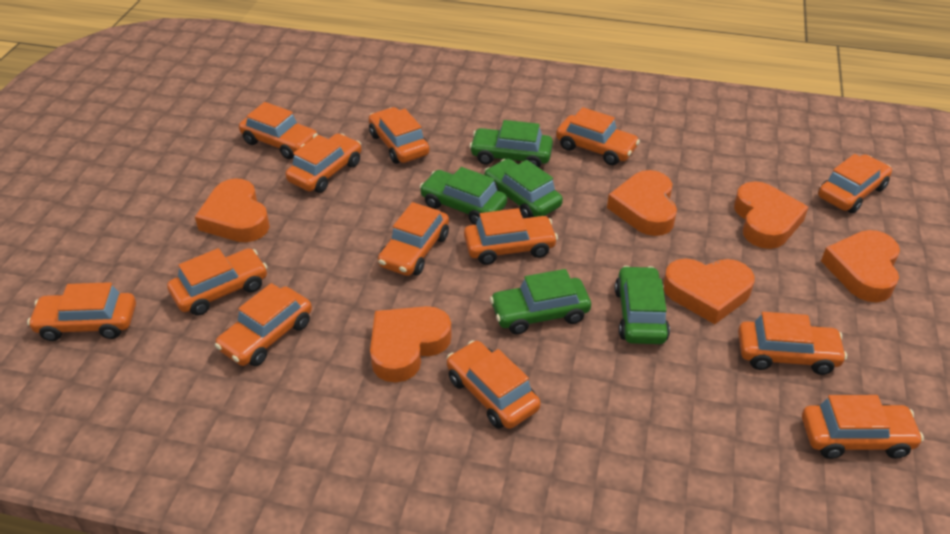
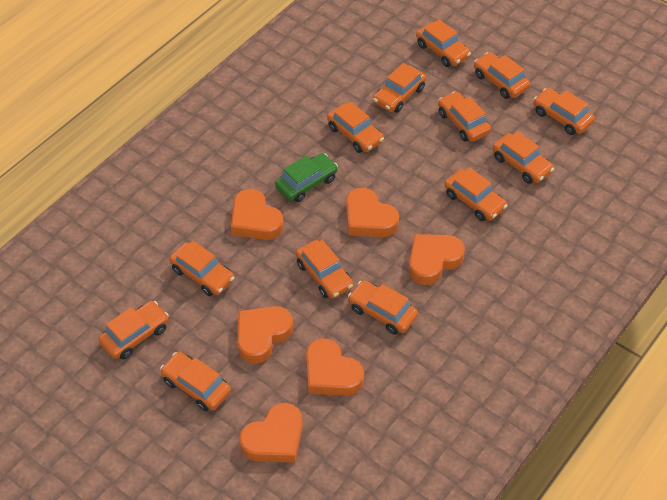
green car: [420,167,507,225] [469,120,553,168] [484,159,563,218] [490,269,591,335] [615,266,670,344] = 5 -> [275,153,338,202] = 1

